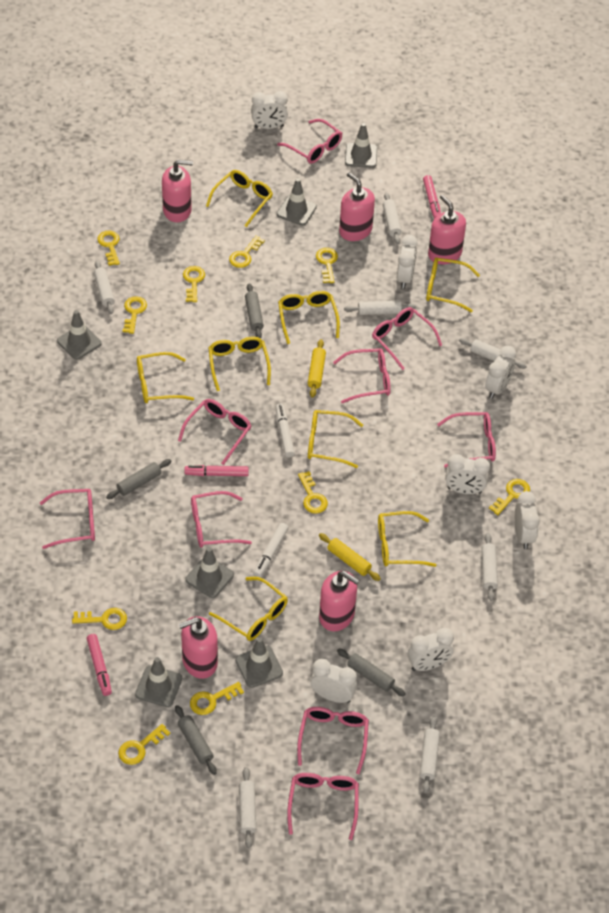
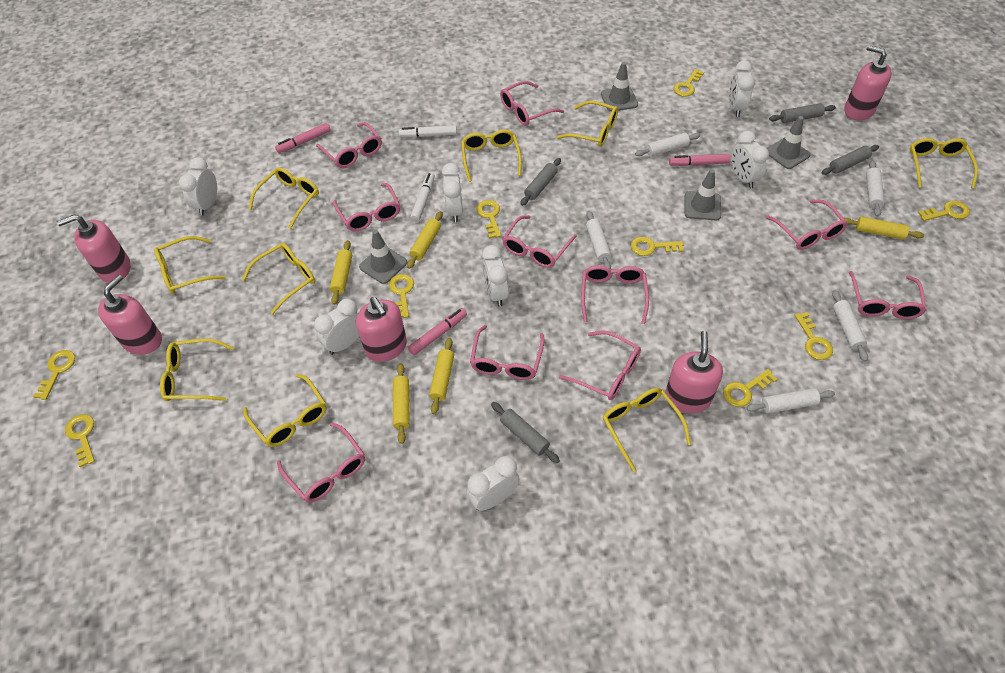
grey traffic cone: [57,310,102,360] [135,657,182,707] [185,547,234,598] [235,637,283,688] [277,178,317,226] [345,123,377,168] = 6 -> [359,230,407,284] [601,62,638,112] [685,169,721,220] [767,116,811,169] = 4
pink glasses: [40,489,95,549] [178,399,251,465] [191,491,252,548] [277,119,342,164] [287,773,359,840] [297,707,369,774] [333,348,391,403] [372,307,442,370] [437,412,496,468] = 9 -> [277,422,365,503] [316,122,382,168] [333,183,400,231] [470,325,545,380] [500,81,564,126] [502,215,577,268] [559,330,641,400] [581,265,649,324] [766,199,848,250] [849,271,927,319] = 10
white rolling pin: [94,260,115,314] [239,767,256,848] [344,301,416,315] [383,192,402,244] [420,716,440,793] [459,338,527,369] [481,533,498,601] = 7 -> [586,211,611,269] [635,133,700,157] [746,388,835,414] [832,290,868,362] [866,161,885,217] = 5
yellow glasses: [137,352,194,403] [206,170,273,227] [209,337,271,391] [209,577,288,641] [278,291,340,344] [308,410,363,468] [378,511,437,567] [426,257,480,312] = 8 -> [154,236,225,294] [160,339,234,401] [242,243,315,314] [243,374,327,447] [248,167,319,229] [461,129,522,182] [557,101,618,147] [602,388,691,472] [909,138,978,188] = 9
yellow key: [72,608,127,630] [97,230,120,266] [118,724,170,765] [123,296,147,334] [183,266,205,302] [190,682,244,715] [229,236,265,268] [298,471,328,514] [316,248,338,283] [489,479,530,515] = 10 -> [33,350,75,400] [65,414,95,467] [389,274,414,318] [476,200,501,239] [631,236,684,256] [673,69,704,97] [723,369,777,407] [794,312,833,360] [918,200,970,221] = 9
yellow rolling pin: [308,339,326,398] [319,533,381,581] = 2 -> [330,240,352,305] [393,363,410,444] [407,211,443,269] [429,338,454,414] [844,216,924,240] = 5

